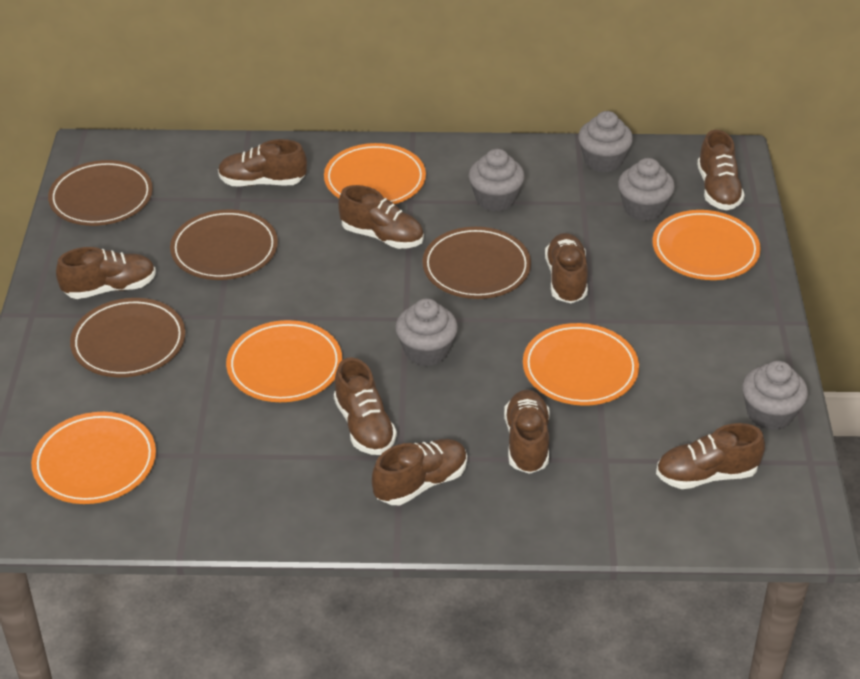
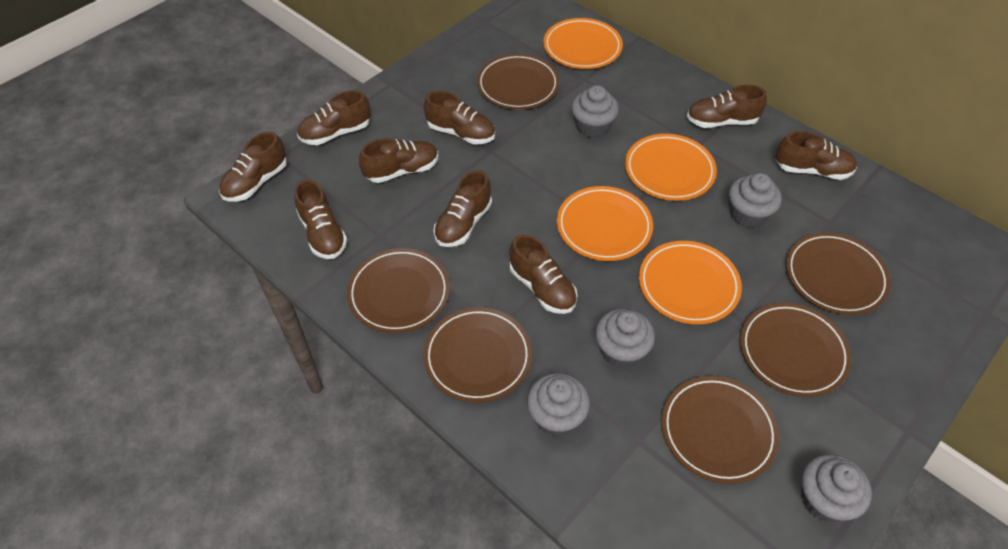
brown plate: [48,160,153,226] [70,298,185,377] [170,210,278,280] [422,227,531,299] = 4 -> [347,248,450,333] [423,307,532,403] [477,54,560,110] [662,376,779,484] [740,303,851,397] [786,232,891,315] = 6
orange plate: [31,412,156,504] [226,320,342,402] [324,143,426,204] [523,323,639,406] [652,210,761,280] = 5 -> [543,18,623,69] [557,186,653,261] [625,134,717,201] [639,241,742,324] = 4

